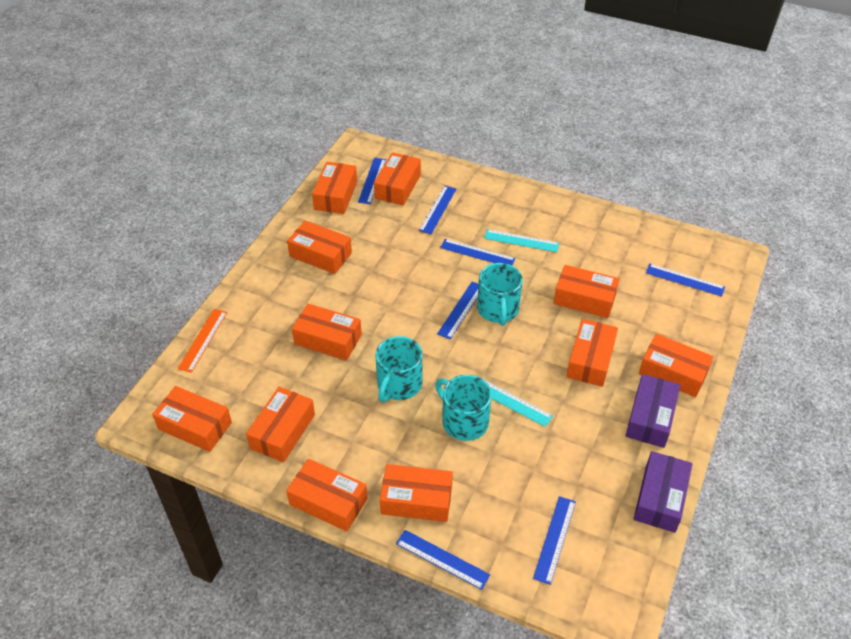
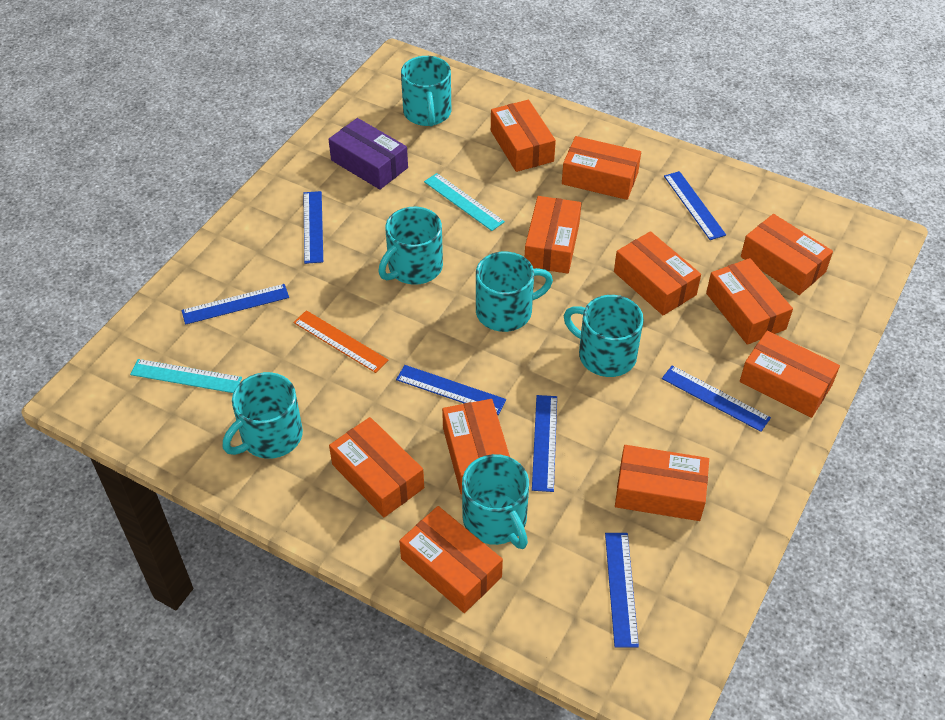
purple box: [625,374,680,448] [634,451,692,533] = 2 -> [328,118,408,190] = 1
turquoise mug: [375,336,423,402] [435,375,492,441] [477,263,523,326] = 3 -> [223,372,303,459] [378,207,443,285] [401,56,451,127] [462,454,529,549] [476,252,553,332] [564,295,644,377] = 6

